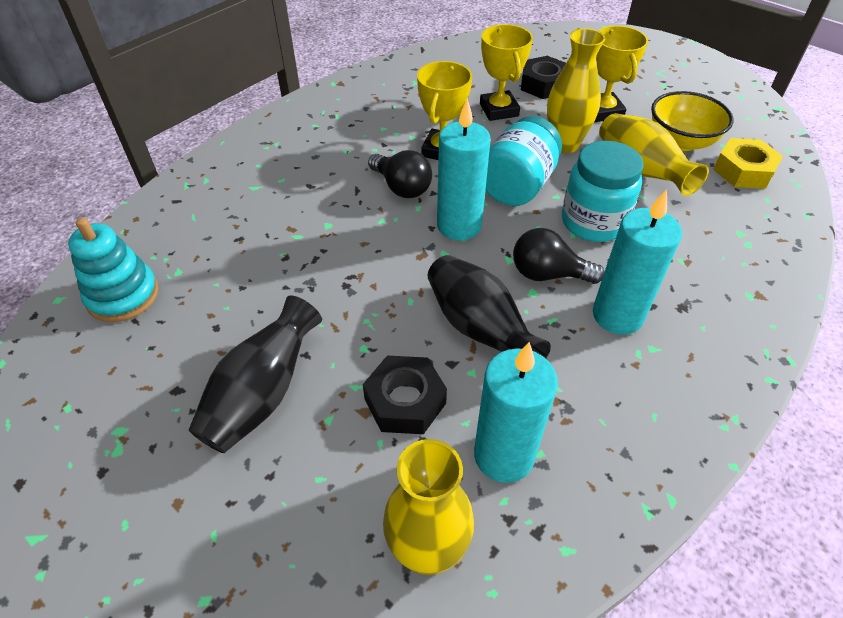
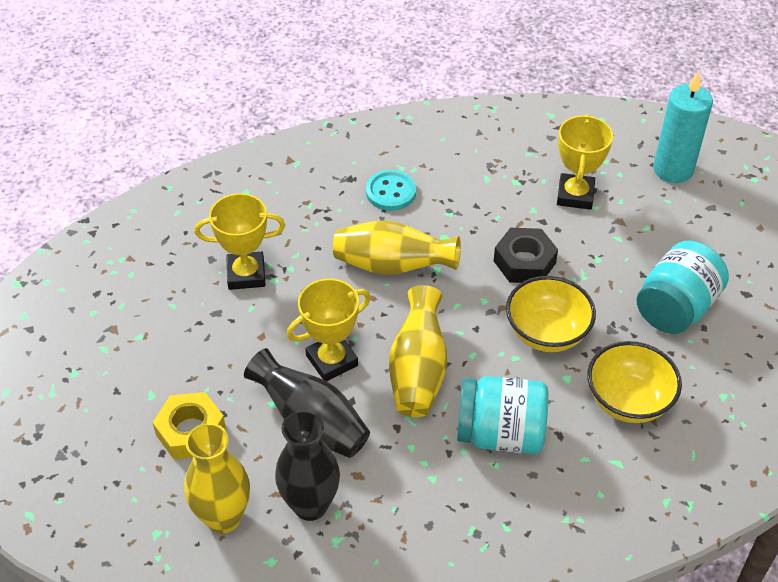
black light bulb: [368,150,432,198] [513,228,604,284] = 2 -> none = 0
black nut: [363,356,447,434] [521,56,566,99] = 2 -> [494,228,558,283] = 1
turquoise button: none = 0 -> [366,170,416,211] = 1
turquoise candle: [437,99,491,240] [474,342,558,483] [593,189,682,335] = 3 -> [653,70,713,183] = 1
turquoise stacking toy: [68,218,159,322] = 1 -> none = 0
yellow bowl: [651,91,734,151] = 1 -> [506,276,596,352] [587,341,682,423] = 2

